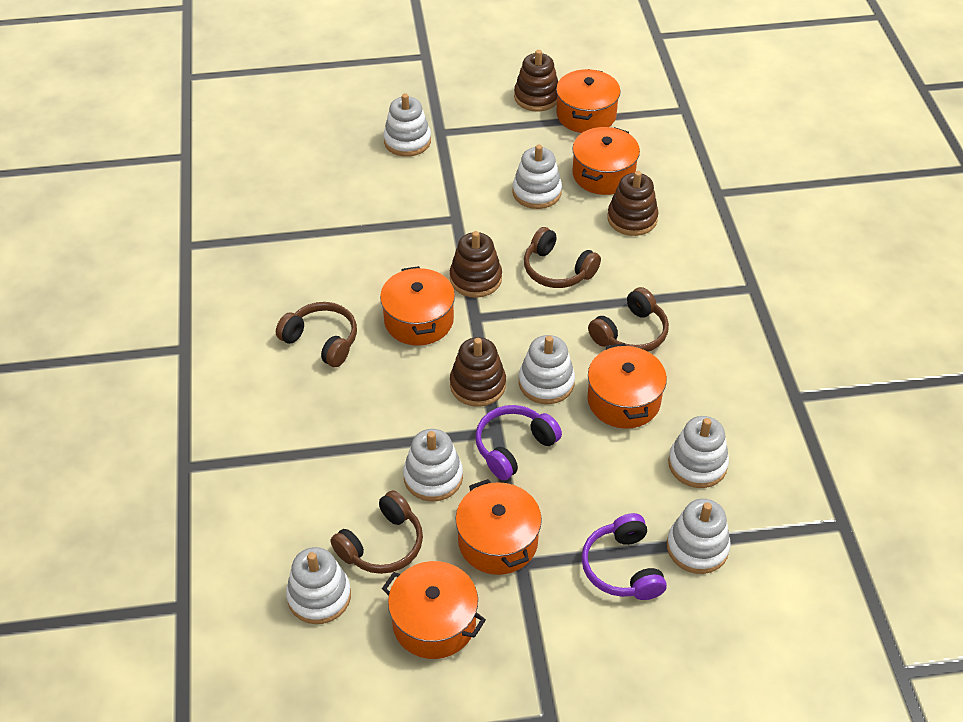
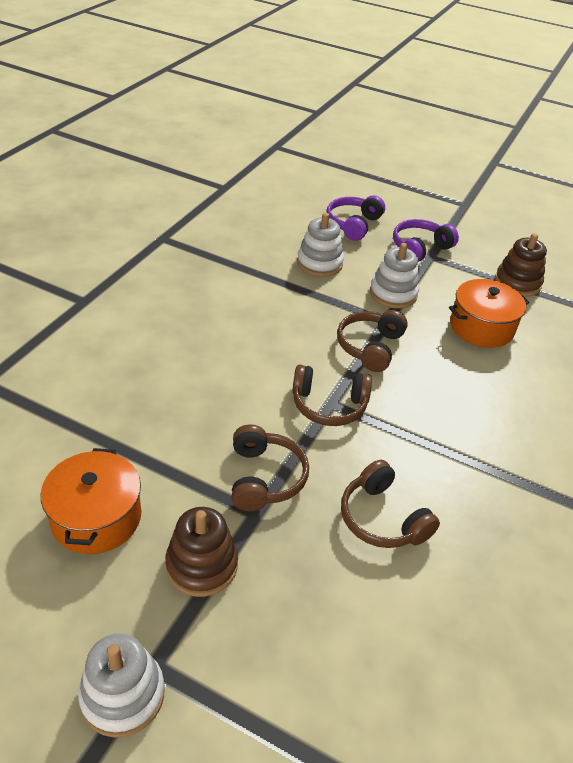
brown stacking toy: [450,231,502,298] [450,337,506,407] [514,50,558,112] [607,171,658,236] = 4 -> [165,507,238,597] [495,233,547,297] = 2
orange pot: [380,266,455,346] [382,561,486,659] [455,479,542,575] [556,69,621,133] [572,127,640,195] [587,343,667,429] = 6 -> [41,448,141,554] [449,279,529,348] = 2
white stacking toy: [286,547,351,624] [383,94,431,157] [403,429,463,502] [512,145,562,209] [519,335,575,404] [667,499,731,574] [668,416,729,488] = 7 -> [78,633,164,738] [297,213,344,277] [370,243,419,309] = 3

